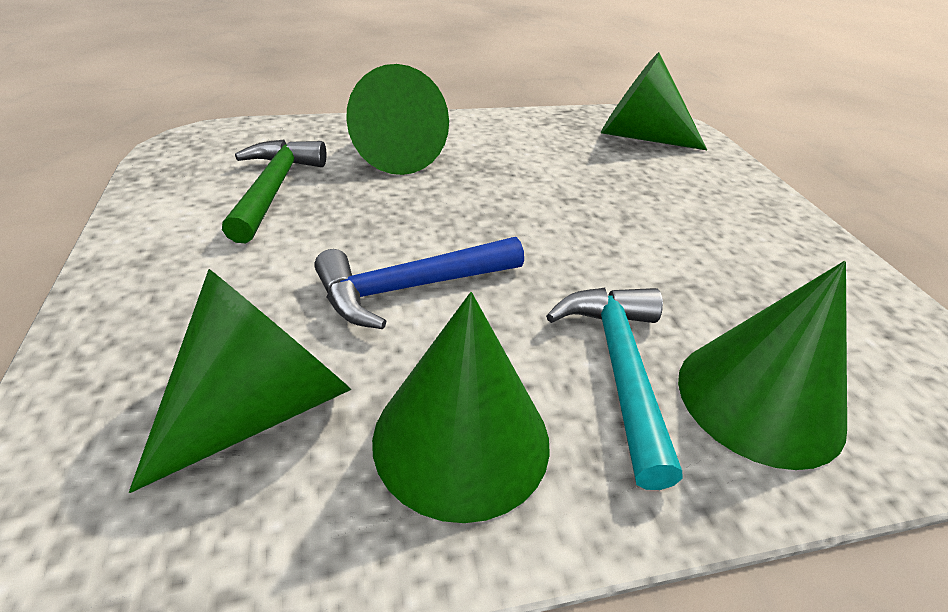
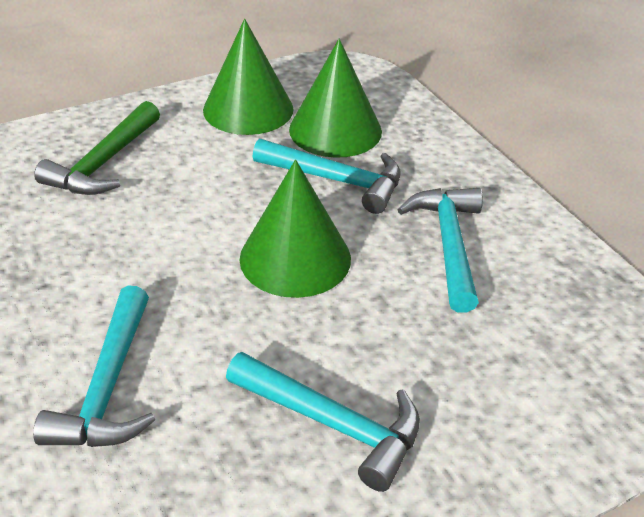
blue hammer: [314,237,524,329] = 1 -> none = 0
green cone: [129,269,352,493] [346,64,449,175] [372,292,550,523] [601,52,707,150] [678,261,847,470] = 5 -> [203,19,293,135] [240,160,351,298] [289,39,382,158] = 3
turquoise hammer: [546,288,683,490] = 1 -> [33,285,155,447] [226,352,420,492] [252,139,401,214] [397,188,483,313] = 4

